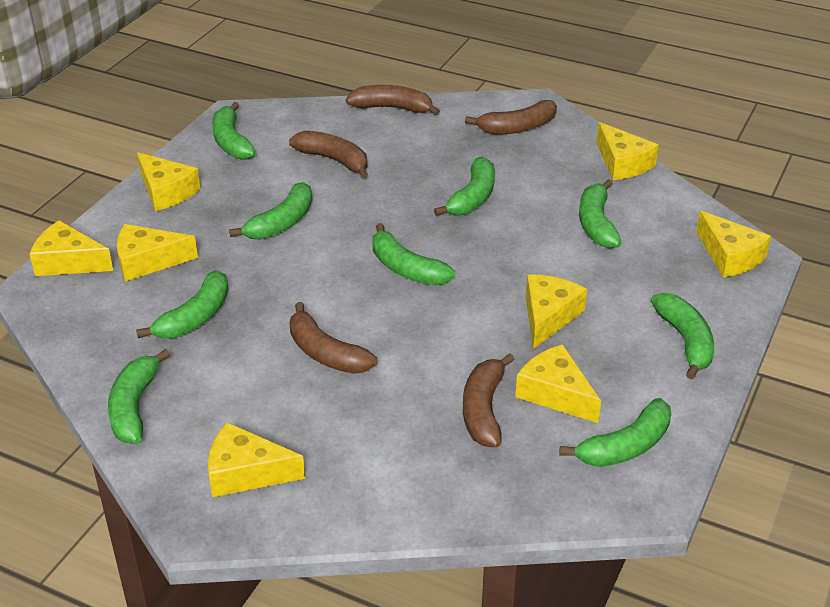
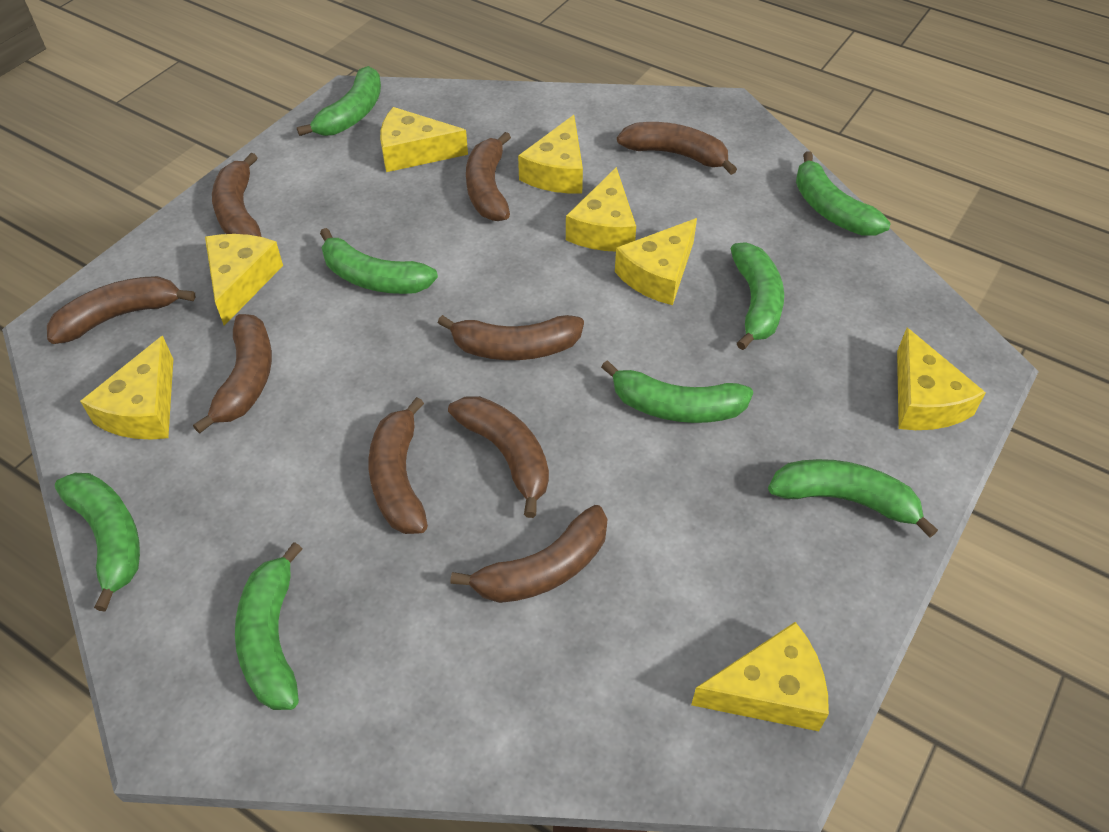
brown banana: [289,131,368,179] [289,302,377,374] [346,85,440,115] [463,353,515,447] [465,100,557,135] = 5 -> [47,276,195,344] [193,314,272,434] [212,153,261,237] [369,397,428,534] [438,315,584,360] [448,396,549,518] [450,505,607,603] [466,132,511,221] [617,122,737,175] = 9
green banana: [108,349,170,443] [136,270,229,339] [212,102,256,160] [229,182,313,239] [373,223,455,285] [434,157,495,216] [559,398,671,467] [579,179,622,248] [651,293,714,379] = 9 -> [55,473,140,612] [235,542,302,710] [297,66,381,136] [320,228,438,294] [601,360,753,423] [731,242,784,350] [768,459,938,537] [796,151,890,236] = 8

